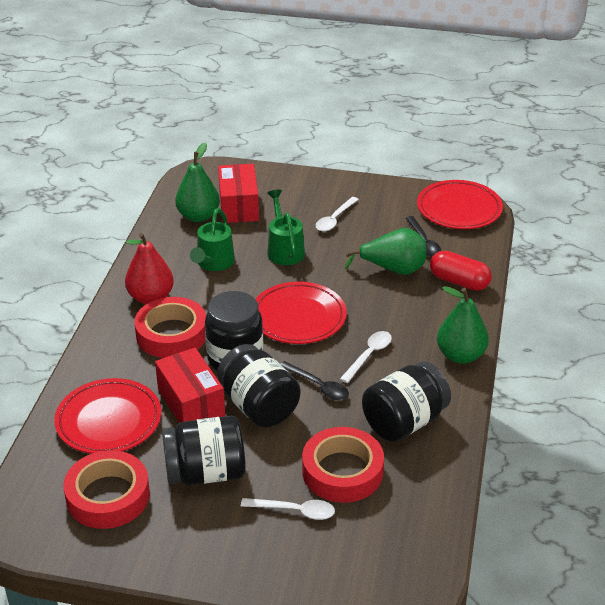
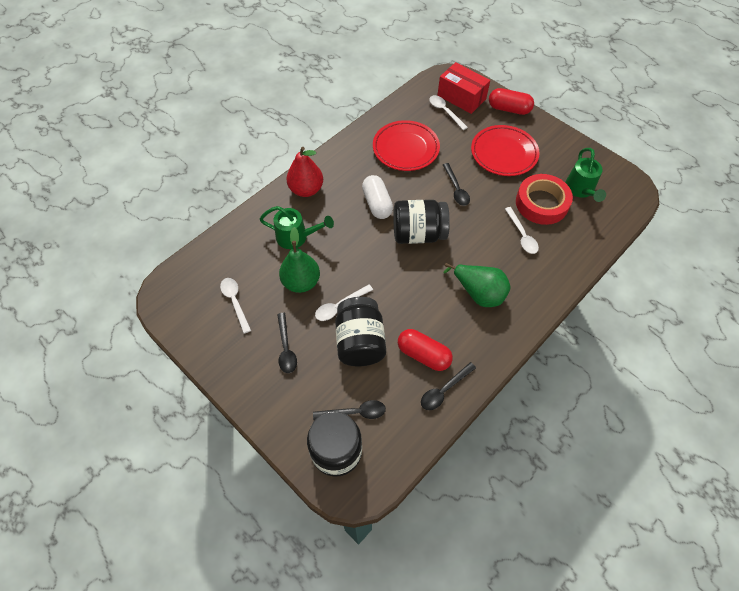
black jar: [162,416,246,485] [205,291,263,370] [217,344,301,428] [362,361,451,442] = 4 -> [307,411,362,477] [335,297,386,366] [393,200,450,244] = 3
black spoon: [280,361,349,400] [406,216,441,257] = 2 -> [277,313,297,373] [313,400,386,420] [421,362,476,410] [443,163,470,206] = 4
green pear: [175,142,220,222] [345,228,426,275] [437,286,489,364] = 3 -> [279,227,320,293] [443,263,511,307] = 2
red box: [155,348,225,423] [218,164,259,223] = 2 -> [437,62,490,114] = 1
red capsule: [430,251,492,291] = 1 -> [398,329,453,371] [489,88,534,115] = 2
red plate: [54,378,161,454] [255,282,347,344] [417,180,503,229] = 3 -> [373,120,440,171] [471,125,540,176] = 2
red tape: [64,450,150,529] [134,297,206,358] [302,427,384,503] = 3 -> [516,174,573,225] = 1
white capsule: none = 0 -> [362,175,393,219] = 1
white spoon: [241,498,335,520] [316,197,359,232] [340,331,392,383] = 3 -> [220,278,251,334] [315,285,373,321] [429,95,468,130] [505,207,539,254] = 4

